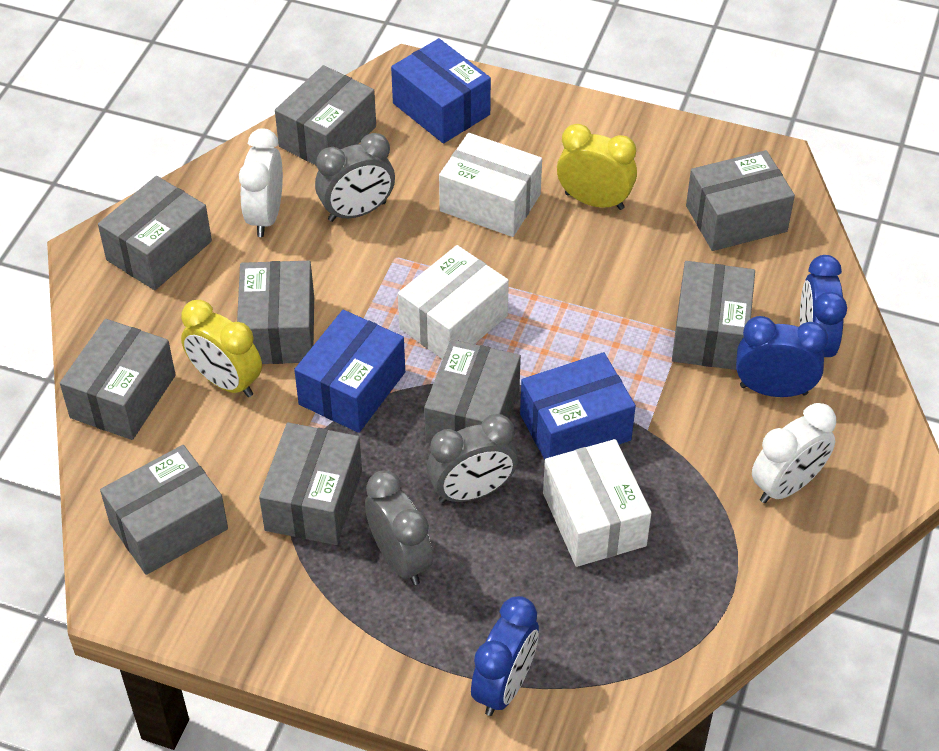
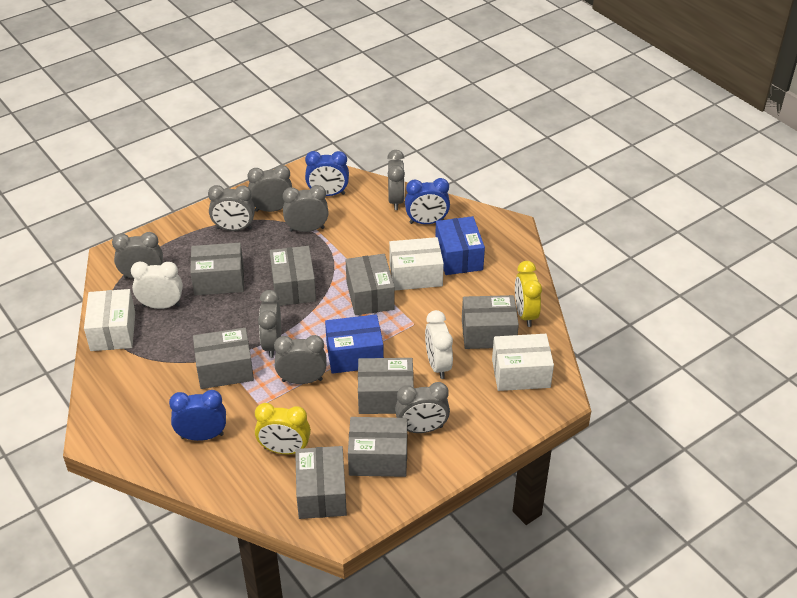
blue box: [294,310,405,433] [391,38,491,144] [520,352,636,460] = 3 -> [325,314,384,374] [435,216,485,275] = 2
grey box: [60,319,176,440] [98,176,212,290] [100,445,228,575] [237,261,314,364] [259,422,362,545] [275,65,376,166] [424,339,521,443] [672,261,755,370] [686,150,795,251] = 9 -> [190,243,244,296] [193,328,254,389] [270,246,316,306] [295,446,347,519] [346,254,395,315] [348,417,408,477] [358,358,414,414] [462,295,519,349] = 8
grey clock: [315,133,395,222] [365,471,433,585] [427,414,518,503] = 3 -> [112,232,163,279] [208,185,255,231] [247,165,292,212] [258,290,281,358] [274,335,327,384] [283,185,329,232] [387,150,405,210] [395,382,450,433] = 8

